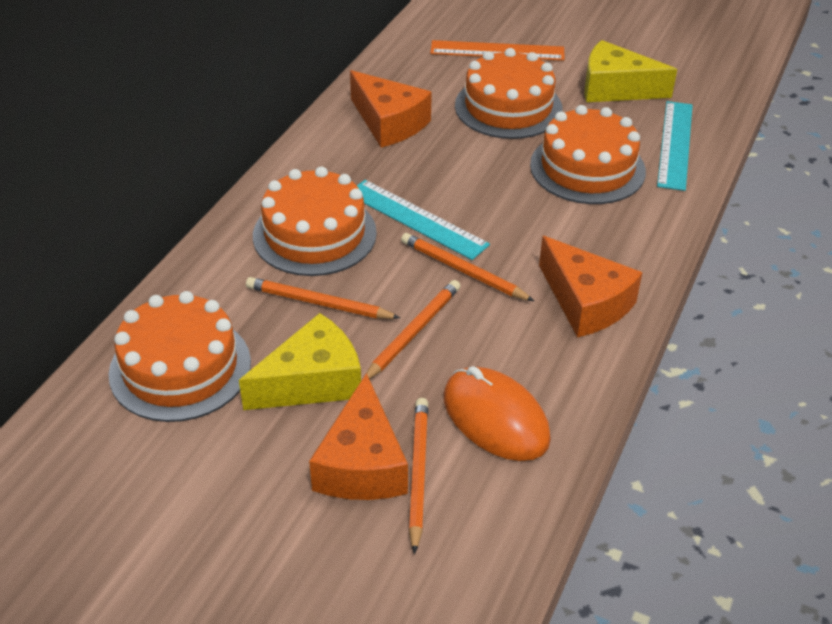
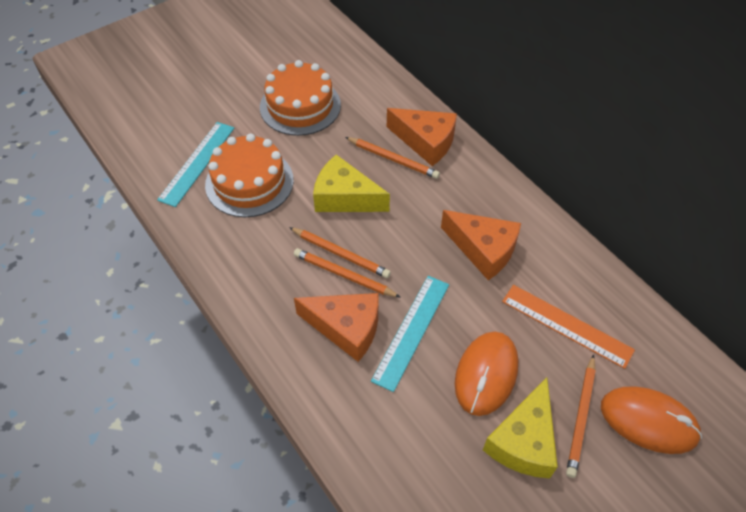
orange cake: [109,291,251,422] [253,166,377,276] [455,48,562,139] [530,105,646,204] = 4 -> [205,134,294,217] [260,60,341,136] = 2
orange mouse: [444,366,551,461] = 1 -> [455,332,518,416] [601,387,702,454] = 2

